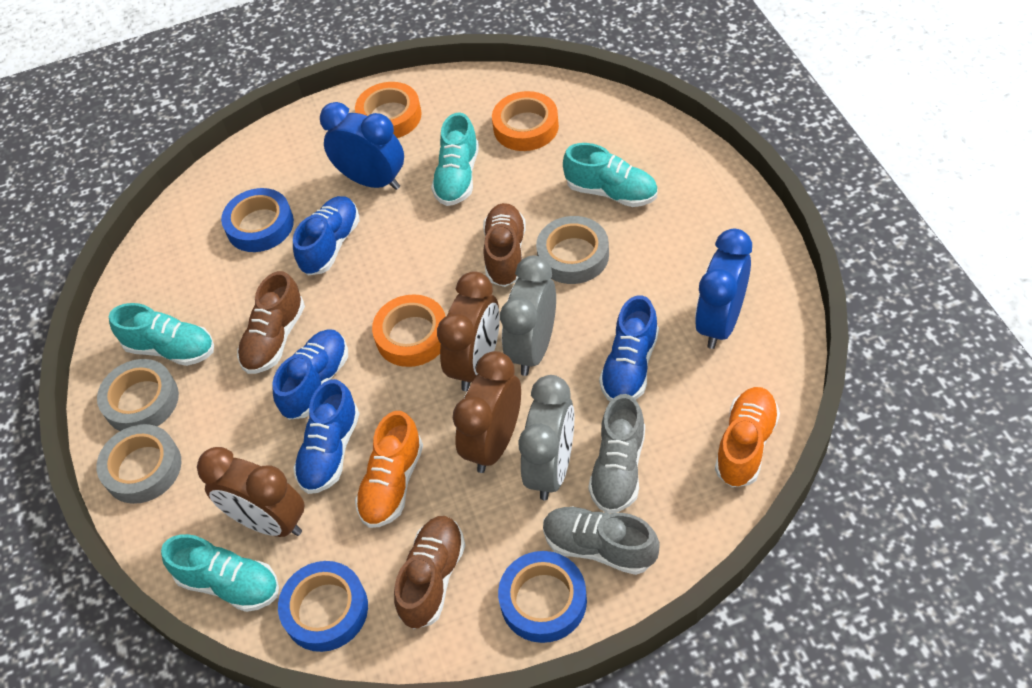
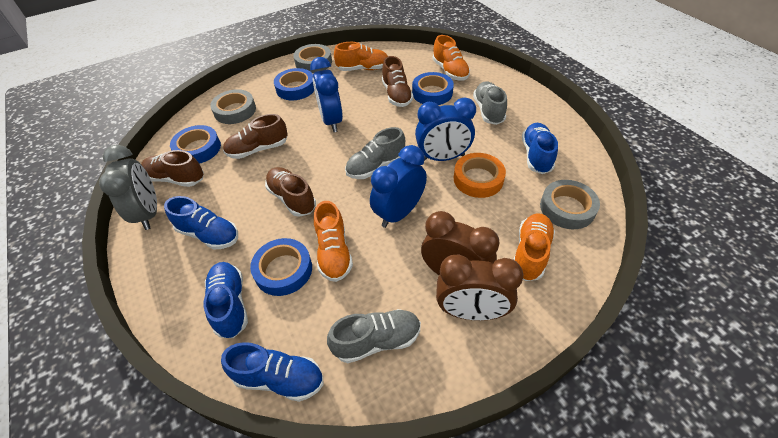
blue clock: [320,102,404,190] [695,228,752,349] = 2 -> [310,57,343,132] [370,145,427,228] [415,98,476,161] = 3
blue tape: [221,188,294,252] [278,561,368,652] [498,551,587,643] = 3 -> [170,125,221,164] [250,238,312,296] [274,68,314,100] [412,72,454,105] = 4
brown clock: [197,447,304,537] [437,271,500,391] [453,351,521,473] = 3 -> [421,211,500,275] [436,254,523,321] = 2
brown shoe: [237,271,305,374] [394,516,465,629] [483,203,526,287] = 3 -> [141,150,204,187] [223,114,287,159] [265,167,316,217] [382,56,413,107] = 4
grey clock: [500,256,556,376] [518,375,575,500] = 2 -> [99,145,157,230] = 1
grey shoe: [543,507,660,575] [588,394,645,513] = 2 -> [327,309,421,363] [345,127,405,179] [473,81,507,125] = 3
orange shoe: [355,411,423,528] [715,387,780,487] = 2 -> [314,201,353,282] [334,42,388,71] [433,35,470,81] [513,214,555,281] = 4
orange tape: [355,82,422,138] [372,294,446,367] [492,91,559,151] = 3 -> [454,153,506,198] = 1
turquoise shoe: [109,303,214,366] [161,534,279,612] [431,112,479,206] [563,143,657,207] = 4 -> none = 0

